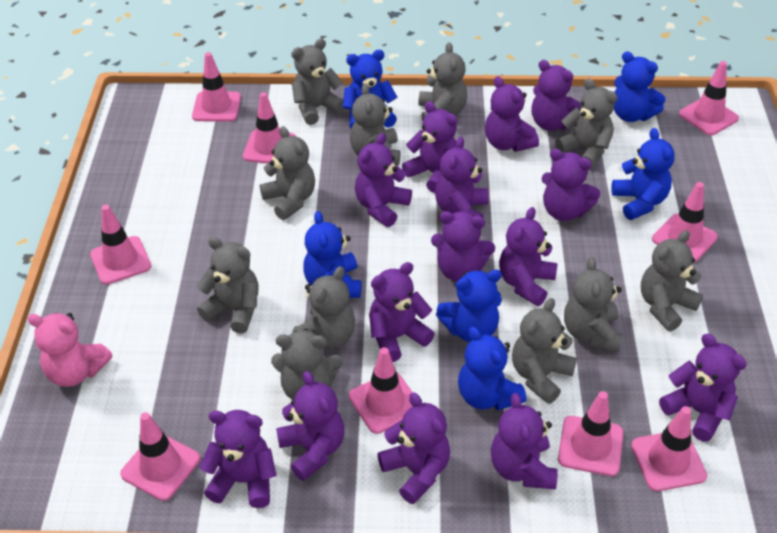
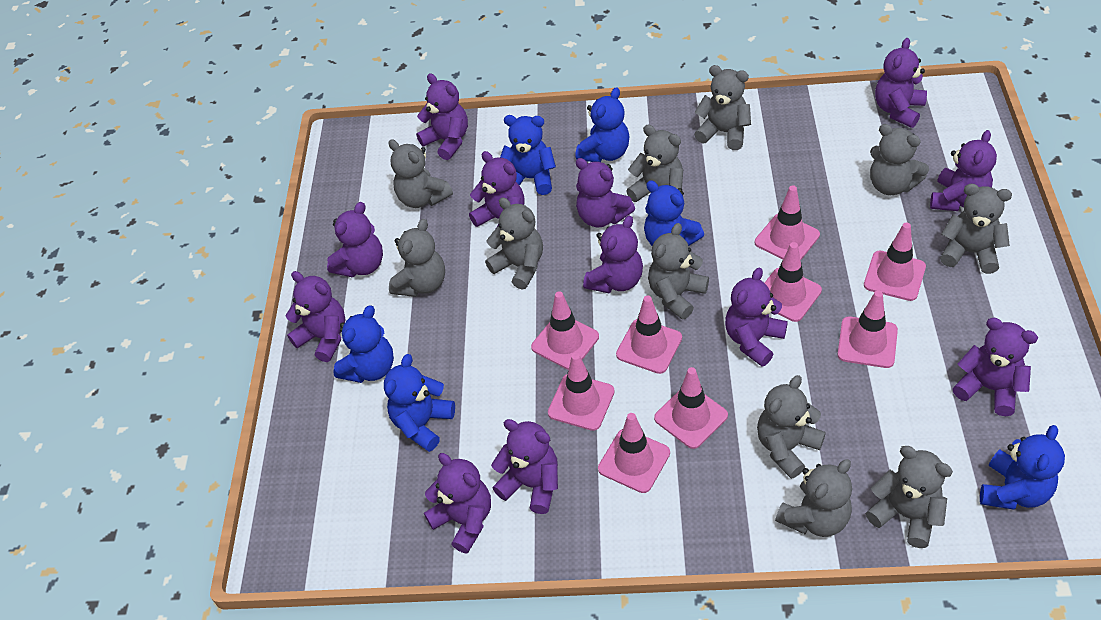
pink teddy bear: [27,313,112,387] = 1 -> none = 0
purple teddy bear: [199,410,276,508] [276,371,344,481] [355,133,412,227] [369,262,435,362] [377,392,450,504] [402,101,457,193] [431,211,495,282] [435,137,488,218] [485,76,539,152] [491,393,558,489] [499,207,557,306] [531,60,581,131] [542,149,601,221] [659,334,747,442] = 14 -> [286,271,345,362] [327,202,383,278] [416,73,468,160] [424,453,491,554] [469,151,525,228] [491,419,558,514] [576,158,635,228] [583,216,643,294] [725,268,788,367] [875,38,927,128] [930,130,997,211] [953,318,1038,416] = 12

